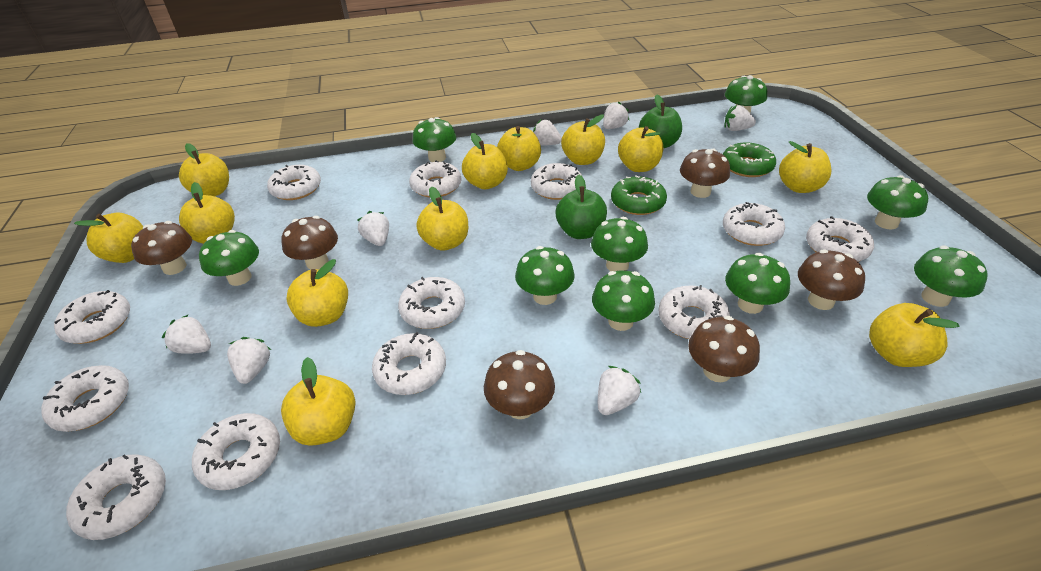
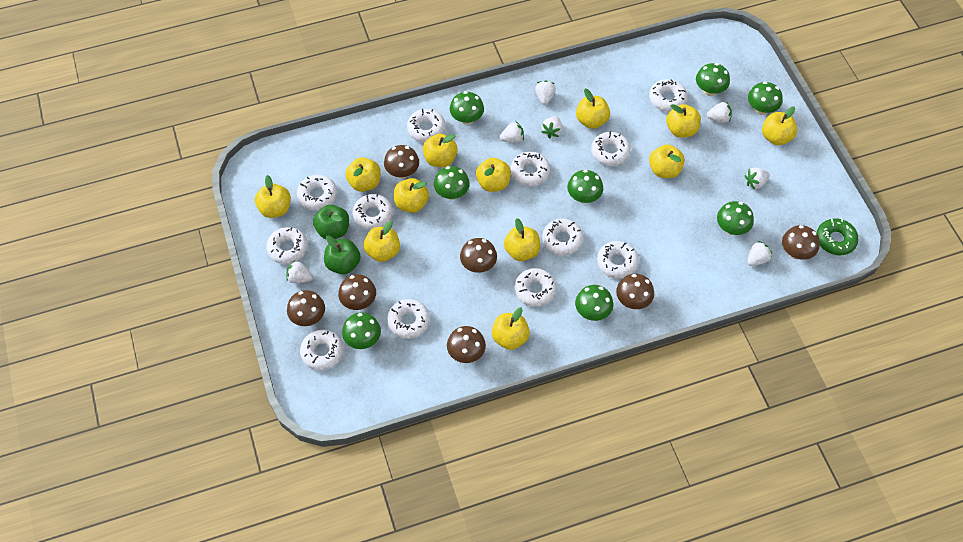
brown mushroom: [131,221,192,275] [282,216,338,269] [484,350,555,419] [680,149,730,198] [688,316,760,382] [798,250,865,310] = 6 -> [287,290,325,326] [338,274,376,310] [384,145,419,178] [447,326,486,363] [460,238,497,273] [616,274,654,309] [782,225,820,260] = 7
green donut: [611,176,667,215] [723,142,776,177] = 2 -> [817,218,858,256] = 1
green mushroom: [199,230,259,286] [413,117,456,162] [515,246,575,305] [591,217,648,271] [592,270,655,331] [725,75,767,113] [725,253,790,314] [867,175,928,229] [914,246,987,307] = 9 -> [342,312,381,349] [434,166,470,200] [450,91,484,125] [567,170,603,204] [575,285,613,321] [696,63,730,96] [717,201,754,235] [748,82,783,115] = 8

